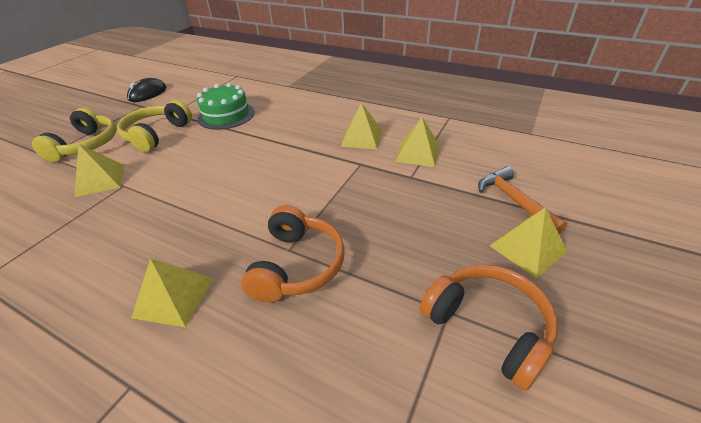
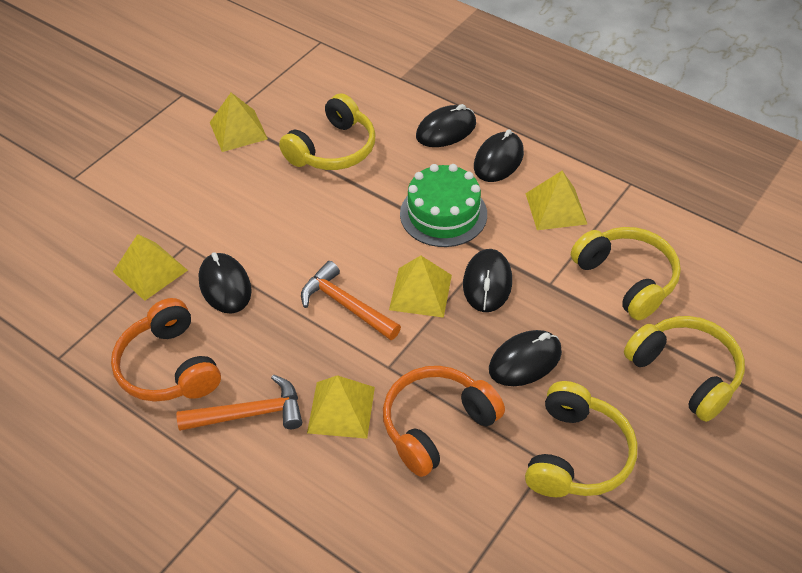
black mouse: [127,78,166,102] = 1 -> [198,252,252,314] [416,104,476,147] [463,249,512,312] [474,129,524,182] [489,330,562,386] = 5
orange hammer: [478,166,567,234] = 1 -> [176,375,302,431] [301,261,401,340] = 2
yellow headphones: [32,108,116,162] [117,100,192,152] = 2 -> [279,93,376,170] [525,381,638,497] [571,227,681,320] [624,316,745,422] = 4

